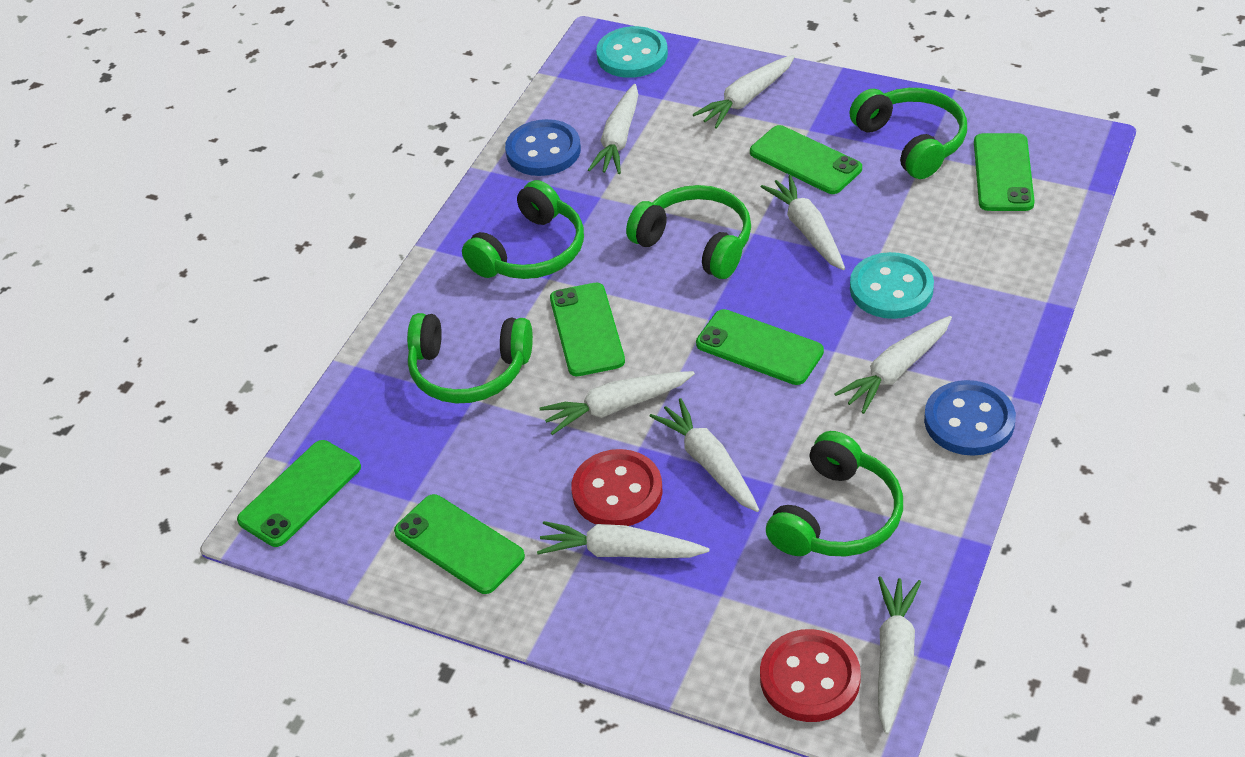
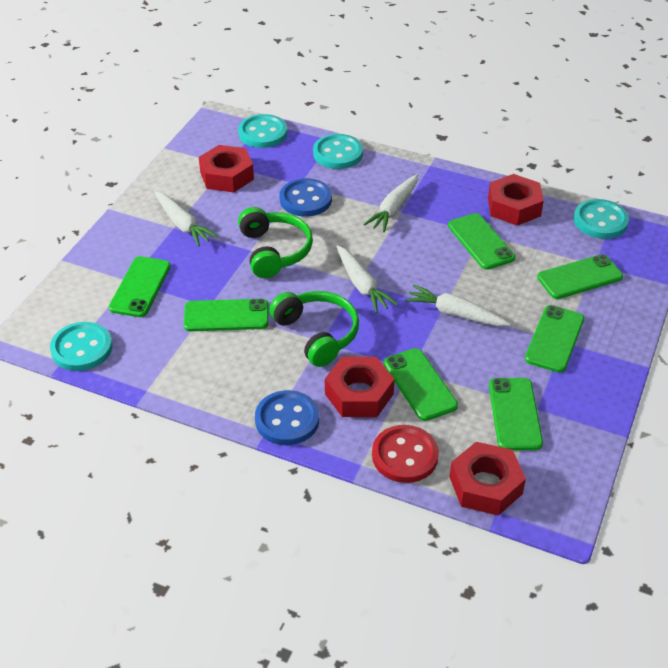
green headphones: [407,313,533,404] [462,180,584,279] [626,185,751,279] [766,431,903,557] [849,88,967,179] = 5 -> [238,207,313,278] [269,291,359,367] = 2
green phone: [237,440,361,547] [394,494,525,594] [550,283,625,376] [696,309,824,385] [750,125,862,194] [974,133,1035,211] = 6 -> [109,256,171,317] [184,299,269,332] [384,348,458,421] [448,213,515,270] [489,378,543,450] [525,305,584,373] [537,254,623,299] = 7
red button: [571,449,662,526] [760,629,861,722] = 2 -> [372,425,439,483] = 1
red nut: none = 0 -> [199,145,254,192] [325,357,395,417] [450,442,526,516] [488,174,544,226] = 4
turquoise button: [596,26,668,78] [850,252,934,319] = 2 -> [50,322,112,371] [238,114,287,148] [313,134,363,169] [574,199,629,239] = 4
white carrot: [537,521,709,558] [539,371,695,435] [588,84,638,174] [649,398,759,512] [693,55,795,129] [761,175,845,270] [834,316,952,414] [878,576,921,734] = 8 -> [154,191,218,247] [336,245,398,313] [363,174,418,232] [405,284,511,326] = 4

